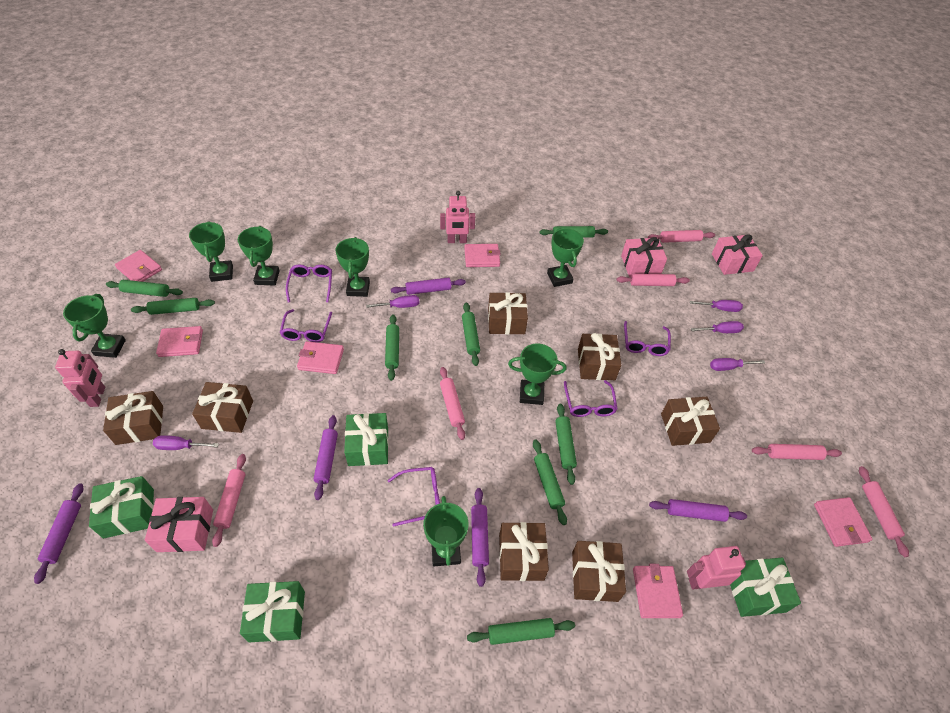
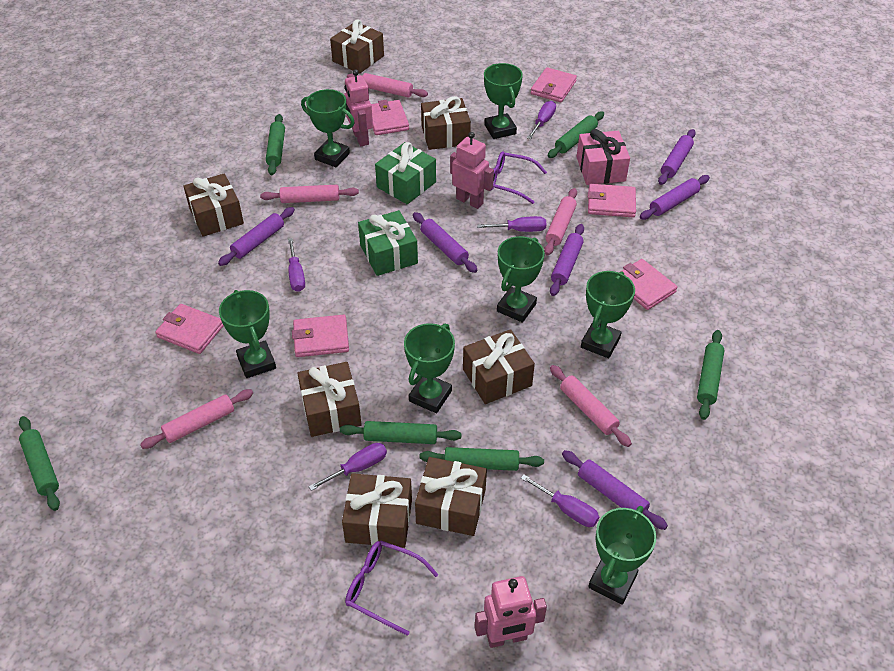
green gift: [89,476,154,539] [240,581,305,642] [344,413,389,466] [730,558,801,617] = 4 -> [358,210,418,276] [375,142,436,204] = 2
green rolling pin: [106,280,183,297] [131,298,215,315] [385,314,399,381] [462,302,480,366] [467,618,575,645] [533,439,567,525] [539,226,608,238] [555,403,577,485] = 8 -> [19,416,60,511] [266,114,285,175] [340,421,462,444] [419,447,544,471] [548,111,604,158] [697,330,724,420] = 6
pink gift: [145,497,213,552] [621,237,667,277] [712,234,763,275] = 3 -> [577,129,630,185] = 1
pink rolling pin: [212,454,246,547] [440,367,465,440] [617,274,690,286] [648,230,715,243] [752,444,842,460] [859,466,909,557] = 6 -> [140,389,253,449] [260,185,359,203] [347,73,428,98] [544,188,577,255] [550,365,632,447] = 5
purple glasses: [280,309,332,342] [286,265,332,303] [388,467,440,527] [564,380,617,417] [624,321,671,356] = 5 -> [345,540,439,636] [490,152,547,204] = 2
purple rolling pin: [34,483,83,584] [314,415,338,500] [391,278,466,295] [471,488,489,587] [649,499,747,522] = 5 -> [218,207,295,266] [413,212,477,273] [550,224,584,296] [562,450,668,530] [640,175,710,220] [658,129,696,185] = 6

